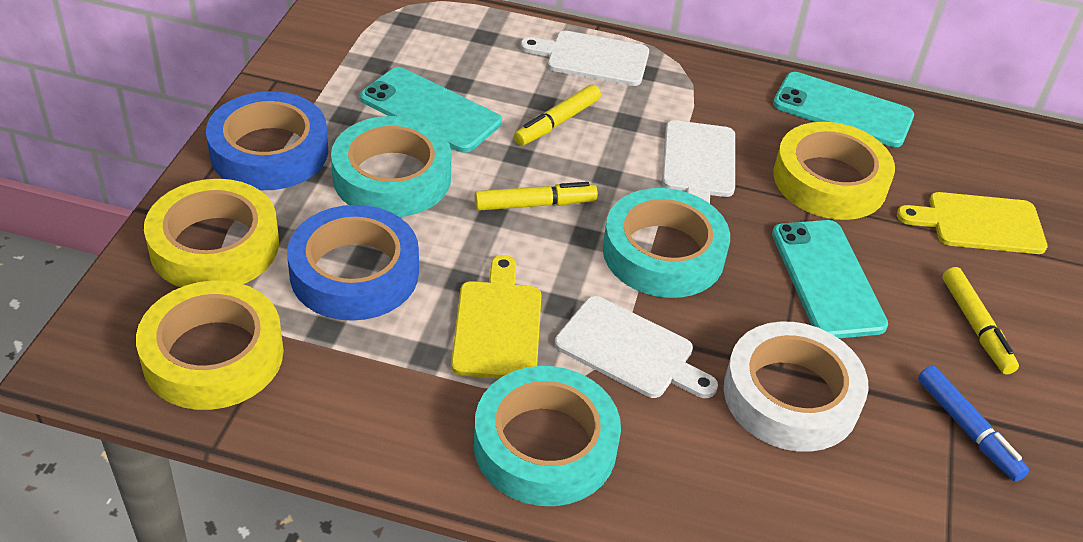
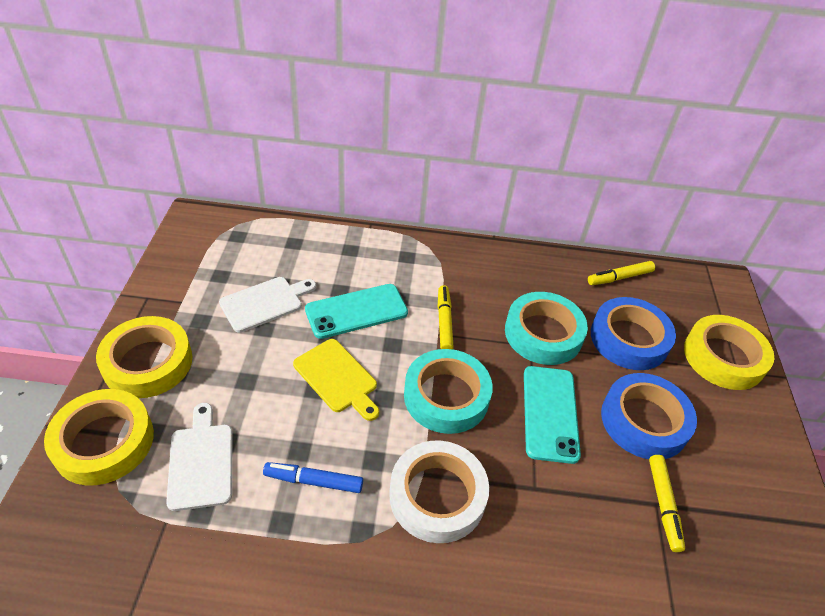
turquoise phone: [360,67,502,153] [772,220,888,338] [773,72,914,147] = 3 -> [305,284,408,339] [524,366,581,464] = 2
turquoise tape: [331,116,452,217] [474,366,621,506] [603,188,730,298] = 3 -> [404,349,493,434] [505,292,588,365] = 2
white cutting board: [520,31,649,86] [554,296,718,398] [662,120,735,203] = 3 -> [166,403,232,511] [219,277,316,333] = 2
yellow cutting board: [451,255,541,379] [897,192,1048,254] = 2 -> [293,339,379,421] = 1

